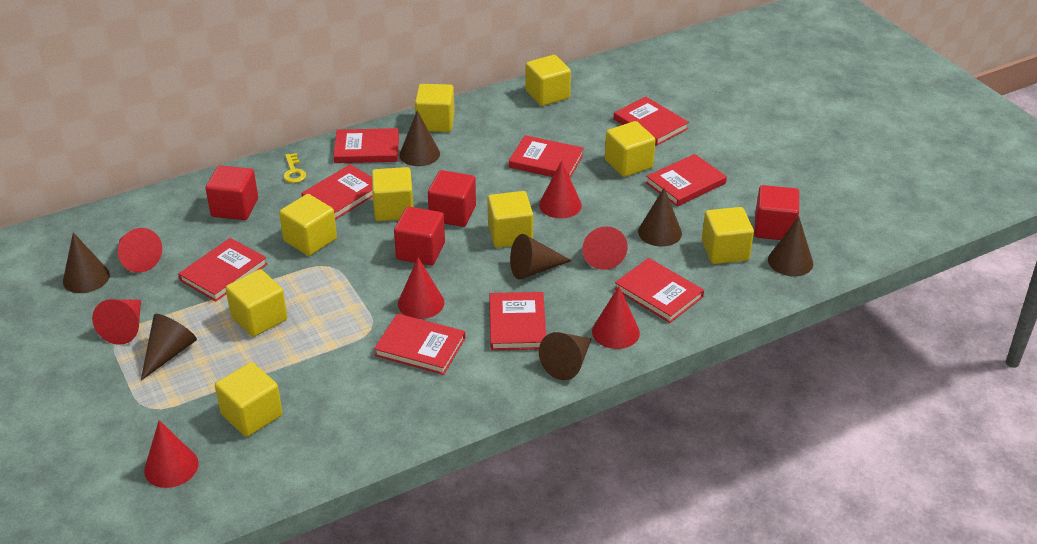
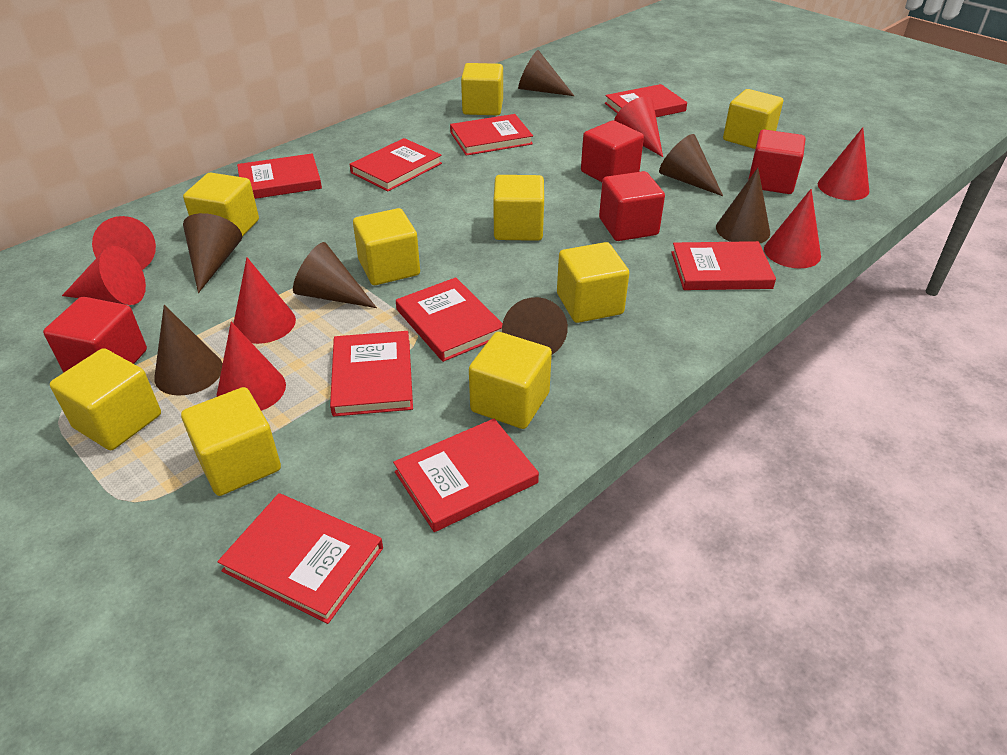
yellow key: [283,153,306,183] = 1 -> none = 0

